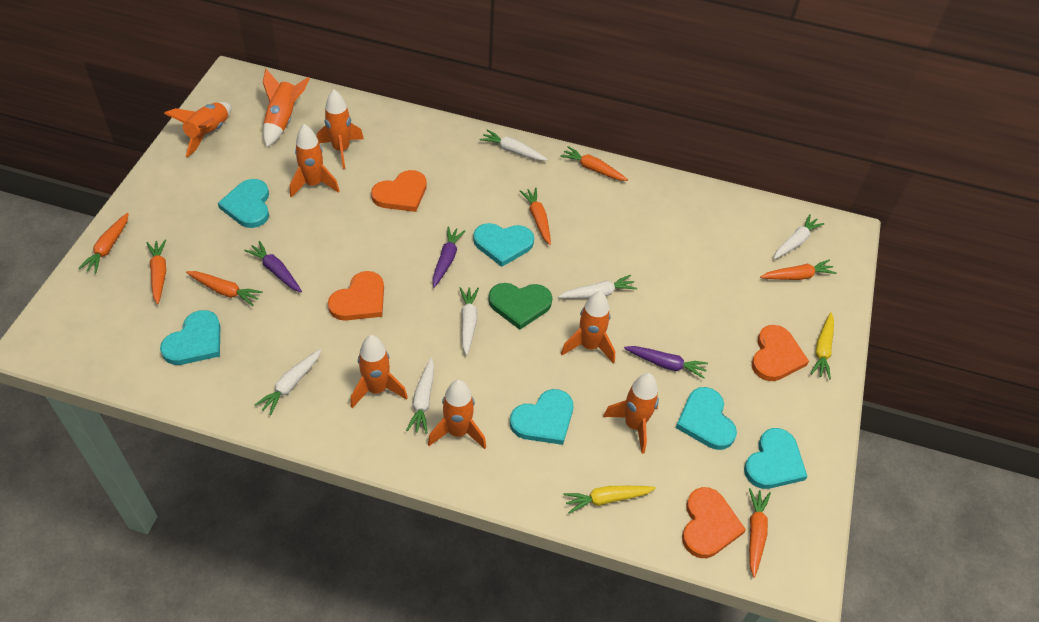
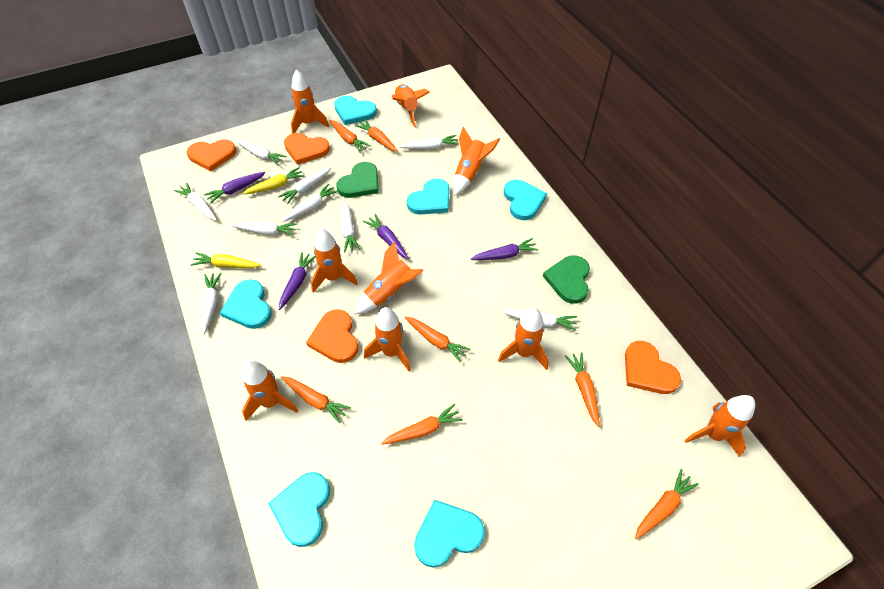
green heart: [488,283,552,330] = 1 -> [336,162,379,198] [543,255,590,304] = 2
orange rocket: [164,102,232,157] [263,69,310,147] [290,124,340,198] [317,90,364,169] [350,335,408,408] [428,380,486,449] [561,291,615,364] [603,373,659,454] = 8 -> [242,360,298,421] [291,70,329,134] [311,229,358,292] [354,242,424,314] [364,307,411,371] [392,84,430,127] [453,127,500,195] [498,308,549,370] [684,395,755,457] = 9
purple carrot: [244,241,302,292] [432,227,465,288] [624,346,708,379] = 3 -> [204,172,266,204] [279,252,316,310] [363,214,409,259] [471,238,538,260] = 4
white carrot: [255,349,321,415] [406,358,434,434] [460,287,479,355] [480,129,548,161] [558,275,637,299] [774,214,825,259] = 6 -> [174,183,217,220] [201,273,222,335] [230,222,297,236] [235,140,287,165] [278,167,331,204] [282,184,338,222] [341,201,360,253] [399,135,459,149] [502,309,577,331] = 9

